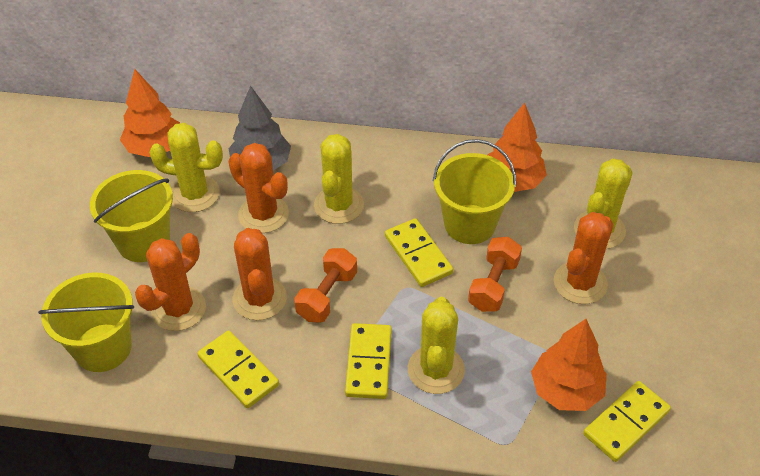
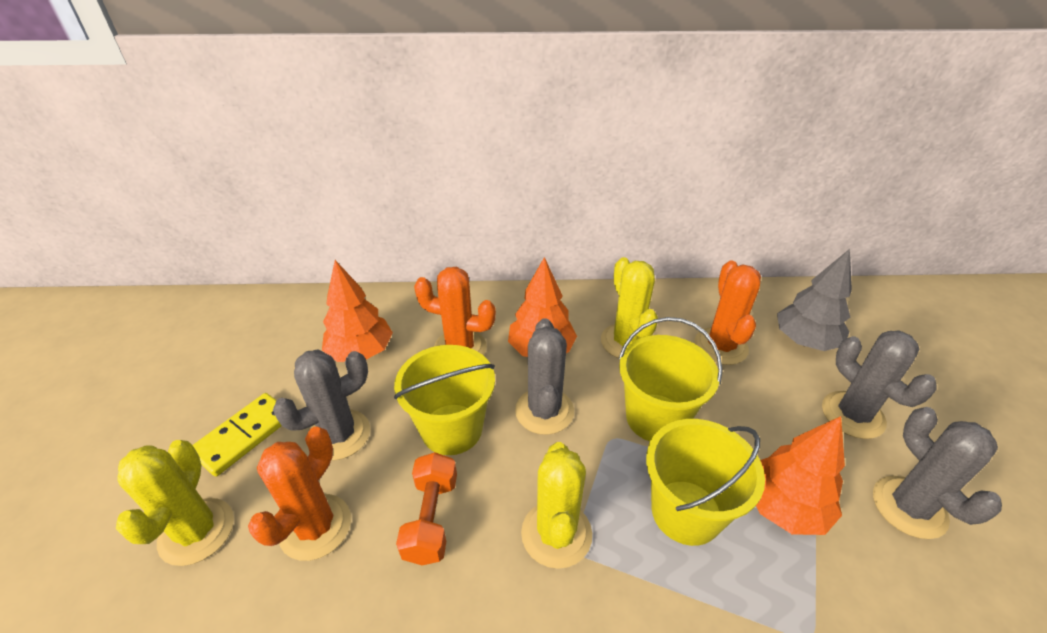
grey cactus: none = 0 -> [273,349,370,460] [515,318,574,435] [822,331,936,439] [873,407,1002,539] = 4
orange cactus: [135,233,206,331] [229,143,289,233] [233,228,287,320] [554,212,613,304] = 4 -> [248,426,351,561] [414,267,496,355] [694,261,761,365] = 3
orange dumbbell: [294,248,357,323] [468,237,522,312] = 2 -> [396,452,457,565] = 1
yellow cactus: [149,123,223,212] [314,134,364,224] [408,297,465,394] [574,158,633,249] = 4 -> [116,440,234,566] [521,442,592,569] [601,257,658,358] = 3
yellow domino: [197,331,279,408] [345,323,392,399] [385,218,453,287] [583,381,671,462] = 4 -> [193,393,281,477] = 1

